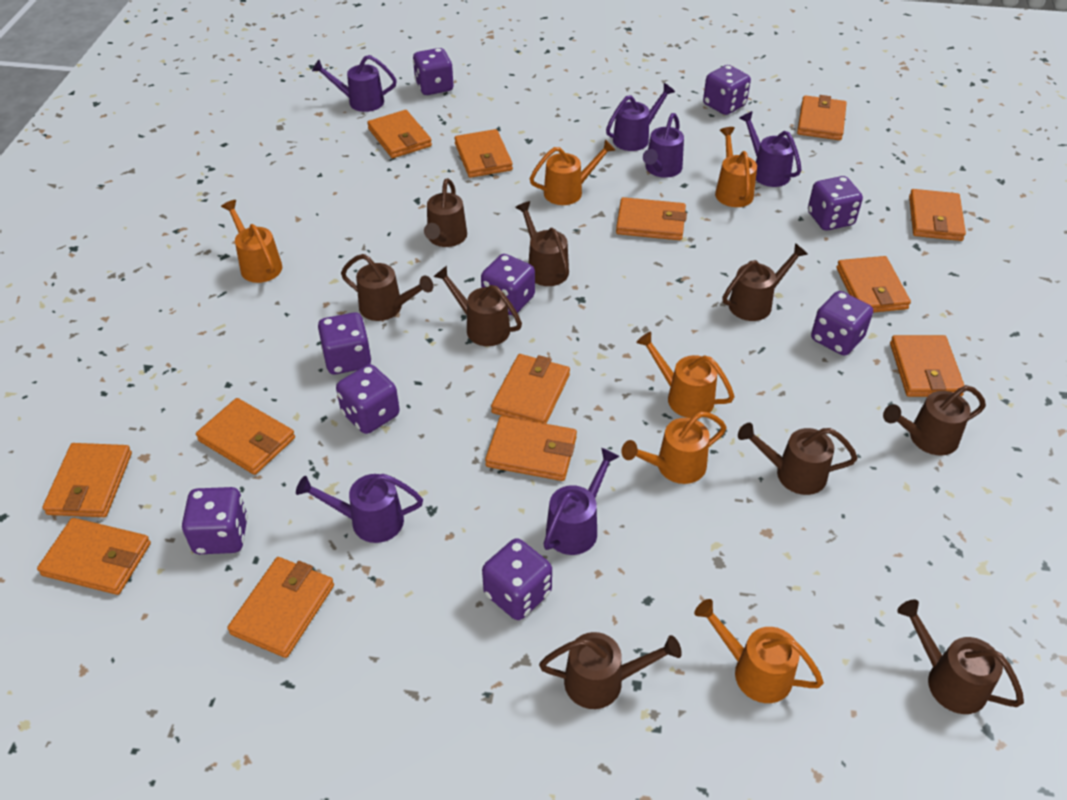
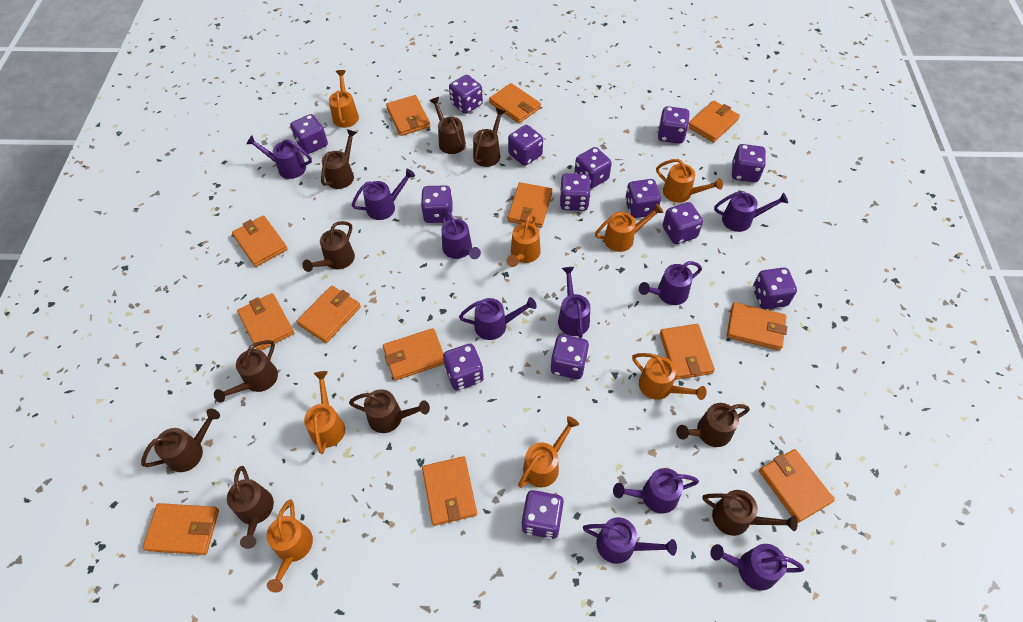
brown watering can: [341,254,433,321] [424,178,467,247] [434,266,522,346] [515,201,569,286] [539,632,682,709] [723,243,808,321] [738,423,858,495] [883,385,986,456] [897,599,1024,714] = 9 -> [141,408,220,472] [214,340,278,403] [227,466,274,549] [302,221,355,272] [321,129,357,189] [349,389,430,433] [430,97,466,154] [473,108,506,167] [676,403,750,447] [702,490,798,536] = 10
orange watering can: [221,200,282,283] [530,139,616,205] [622,411,726,484] [636,332,735,418] [694,599,824,703] [715,127,757,207] = 6 -> [266,500,313,593] [304,371,345,454] [329,70,359,128] [507,214,541,267] [518,416,579,488] [595,203,664,252] [632,353,706,400] [656,159,723,203] = 8
purple dice: [182,487,248,554] [318,312,372,374] [336,364,400,434] [413,48,454,95] [481,254,535,315] [482,538,552,620] [703,65,751,115] [808,176,863,230] [811,291,873,356] = 9 -> [290,114,328,154] [421,186,453,223] [443,344,484,390] [449,75,483,114] [508,125,543,166] [521,490,564,539] [551,334,589,379] [560,173,591,211] [574,147,612,189] [625,179,661,218] [658,106,690,144] [663,202,703,244] [732,144,766,182] [753,267,797,309] = 14
purple watering can: [296,474,423,543] [312,55,397,112] [544,448,620,555] [606,83,675,151] [643,113,684,178] [739,111,802,187] = 6 -> [246,136,312,179] [352,168,415,220] [441,211,481,259] [459,297,537,340] [558,267,590,338] [583,517,677,564] [613,468,699,514] [639,261,702,305] [710,544,804,590] [714,191,788,232] = 10

